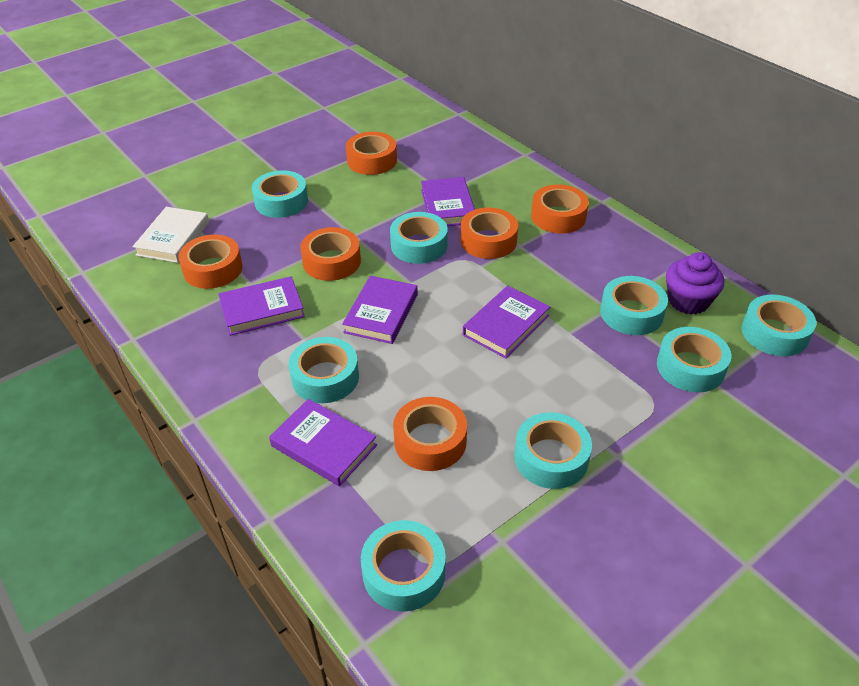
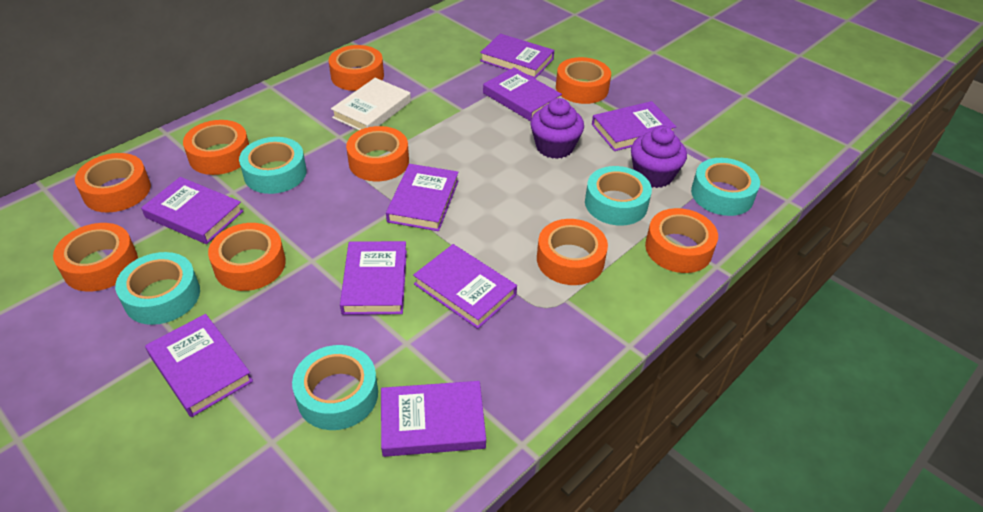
orange tape: [179,234,243,289] [300,227,361,281] [346,132,397,175] [393,397,467,471] [460,208,518,259] [531,185,589,234] = 6 -> [53,223,138,292] [75,153,151,212] [183,120,249,175] [208,223,286,291] [329,45,384,91] [346,126,409,181] [537,219,608,285] [556,57,611,104] [645,208,718,273] = 9
purple book: [218,276,305,335] [269,399,377,486] [342,276,418,344] [421,177,475,226] [463,286,550,359] = 5 -> [141,177,243,244] [145,314,253,417] [340,241,407,315] [381,381,486,457] [386,164,459,231] [413,244,517,329] [480,34,554,79] [483,67,562,121] [592,101,676,151] = 9
purple cupcake: [666,252,724,314] = 1 -> [531,98,584,159] [631,126,687,188] = 2
turquoise tape: [252,170,308,218] [289,337,359,403] [361,520,446,612] [390,212,448,264] [514,412,592,489] [600,276,668,335] [657,327,731,392] [741,295,816,356] = 8 -> [115,252,200,325] [239,137,307,194] [292,345,378,430] [585,166,652,226] [691,158,760,216] = 5

